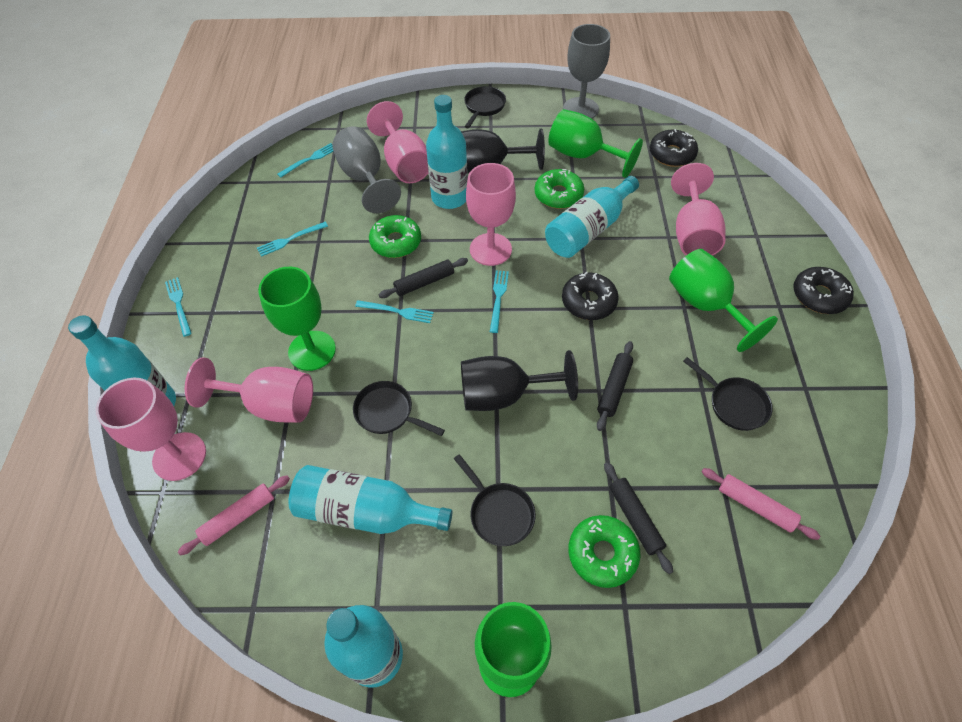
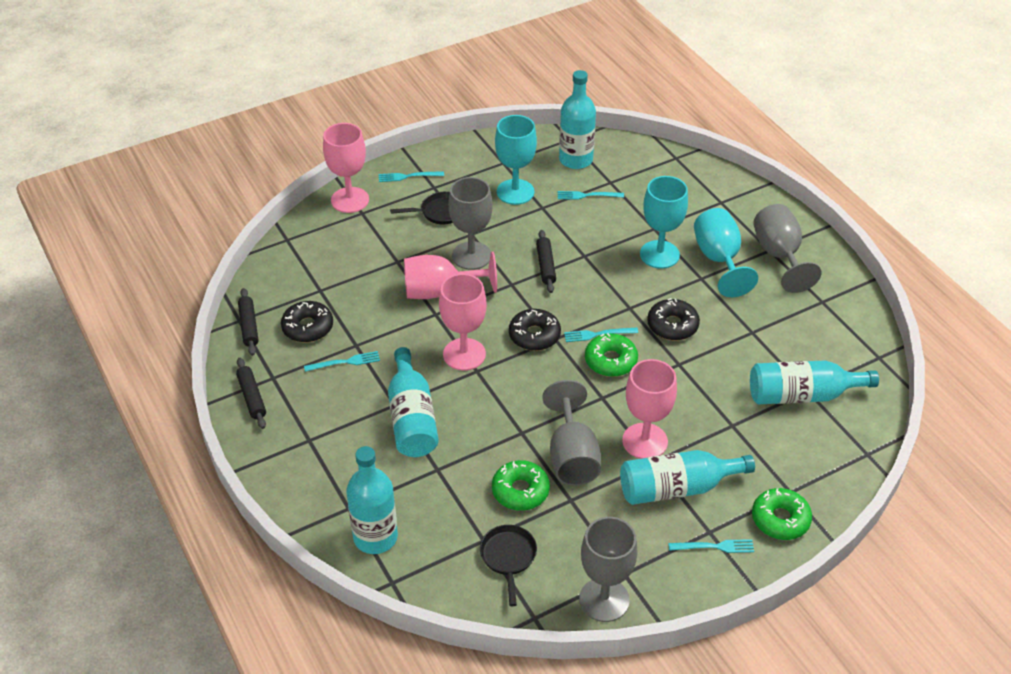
black goblet: [461,129,545,173] [461,350,578,411] = 2 -> none = 0
black pan: [353,381,445,436] [454,454,536,546] [464,86,506,128] [683,357,773,431] = 4 -> [390,192,453,225] [480,525,537,606] = 2
green goblet: [258,267,336,371] [475,602,552,697] [548,109,643,178] [669,249,778,352] = 4 -> none = 0
grey goblet: [332,126,401,213] [563,24,610,119] = 2 -> [448,177,493,270] [542,380,601,486] [579,517,638,622] [753,204,822,293] = 4
pink goblet: [96,378,206,481] [185,357,313,423] [367,101,429,183] [466,163,516,266] [671,163,726,256] = 5 -> [323,123,369,213] [404,252,497,299] [439,274,486,371] [622,359,677,459] = 4
pink rolling pin: [178,475,290,556] [701,468,820,540] = 2 -> none = 0
turquoise goblet: none = 0 -> [495,115,537,205] [640,176,688,269] [694,208,758,297] = 3

